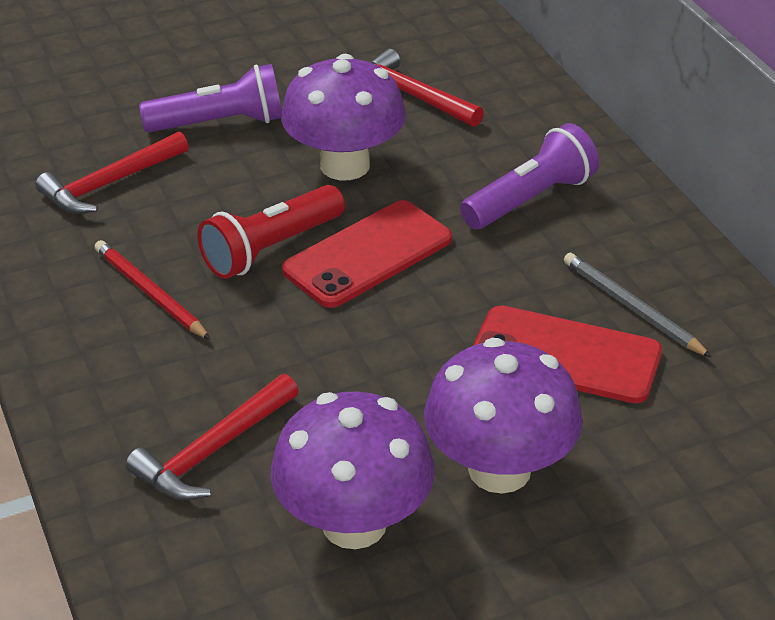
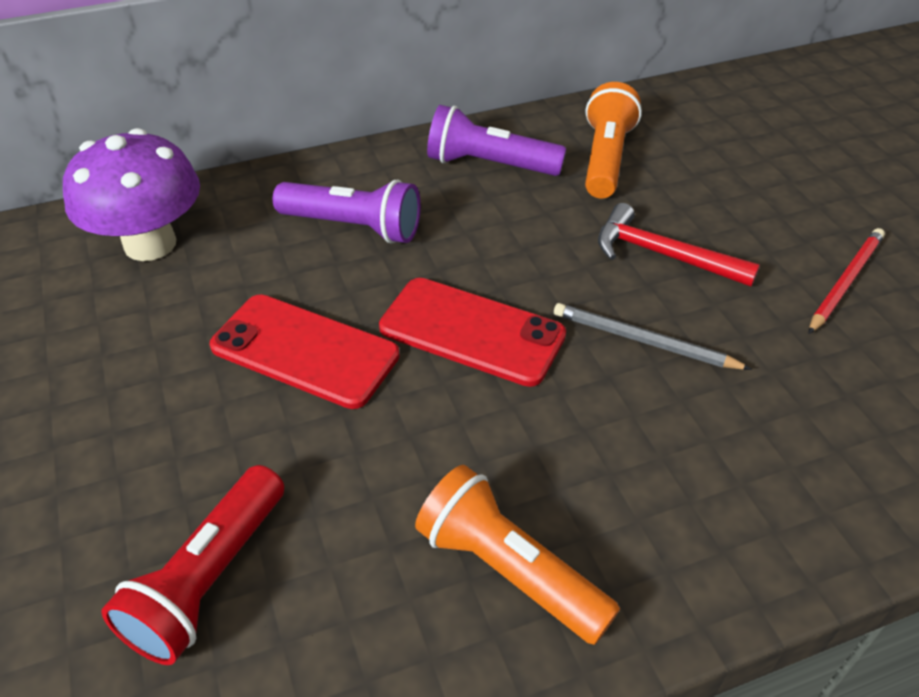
orange flashlight: none = 0 -> [415,465,620,645] [585,82,642,198] = 2
purple mushroom: [271,392,435,549] [281,54,406,180] [424,338,583,494] = 3 -> [63,128,200,261] = 1
red hammer: [35,131,189,214] [126,374,299,500] [370,49,484,127] = 3 -> [598,203,760,286] = 1

